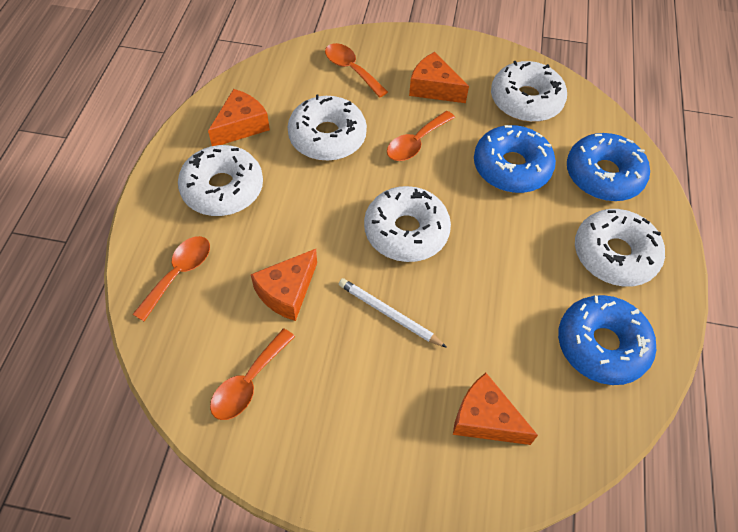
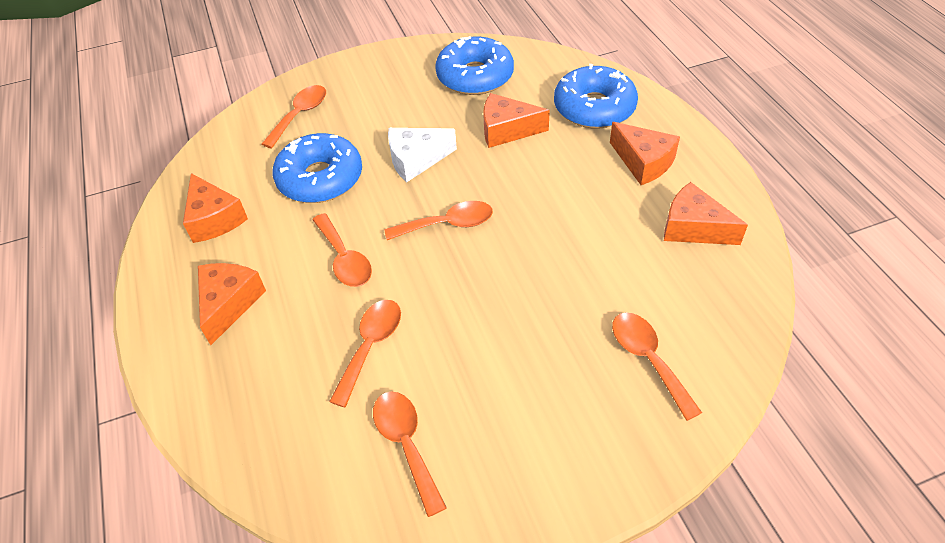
orange cheese: [208,89,270,146] [251,249,317,321] [409,52,469,103] [453,373,538,445] = 4 -> [183,173,248,243] [198,263,266,345] [483,93,550,148] [610,122,680,185] [664,182,748,245] = 5
orange spoon: [132,236,210,321] [210,329,295,420] [325,43,388,98] [387,111,455,161] = 4 -> [262,85,326,148] [313,213,372,287] [329,300,401,408] [373,391,447,517] [384,201,493,240] [612,313,702,421] = 6
white cheese: none = 0 -> [388,128,457,182] = 1
white donut: [178,145,263,216] [287,94,367,161] [364,186,451,262] [491,61,567,122] [575,209,665,287] = 5 -> none = 0
white pencil: [338,278,447,348] = 1 -> none = 0

